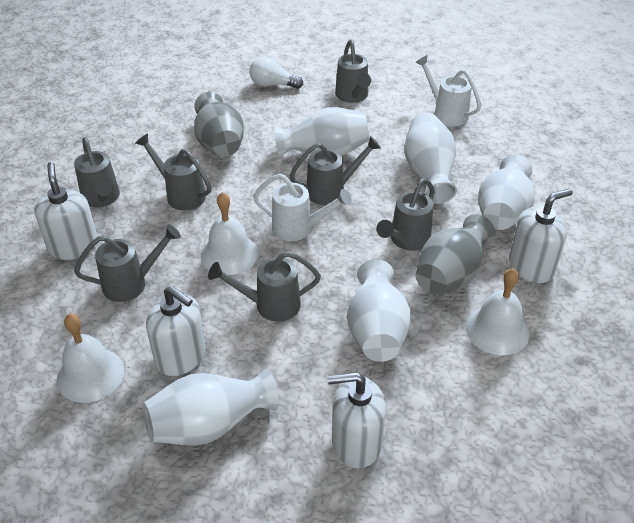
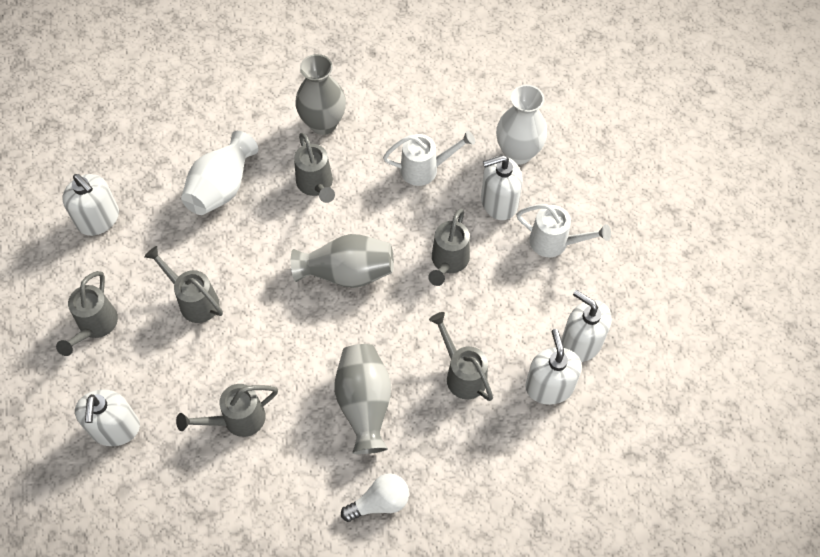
grey vase: [194,92,244,156] [416,214,495,294] = 2 -> [291,234,394,288] [295,54,346,135] [334,344,391,454] = 3
grey watering can: [74,137,120,207] [74,224,181,302] [135,133,212,210] [208,251,321,322] [289,136,381,205] [335,40,371,103] [376,178,435,251] = 7 -> [56,271,118,356] [144,246,223,323] [176,384,278,437] [294,133,335,203] [428,208,470,286] [429,312,493,401] = 6
white bell: [57,314,124,403] [201,192,258,275] [466,268,529,355] = 3 -> none = 0
white soap dispenser: [34,162,98,260] [146,286,206,376] [328,372,386,469] [509,188,573,283] = 4 -> [62,174,119,236] [75,389,140,446] [481,155,523,220] [525,329,582,405] [561,290,612,362] = 5
white vase: [143,369,279,446] [274,107,370,157] [347,259,411,362] [405,113,457,204] [478,155,534,230] = 5 -> [181,131,258,215] [496,85,548,165] = 2

